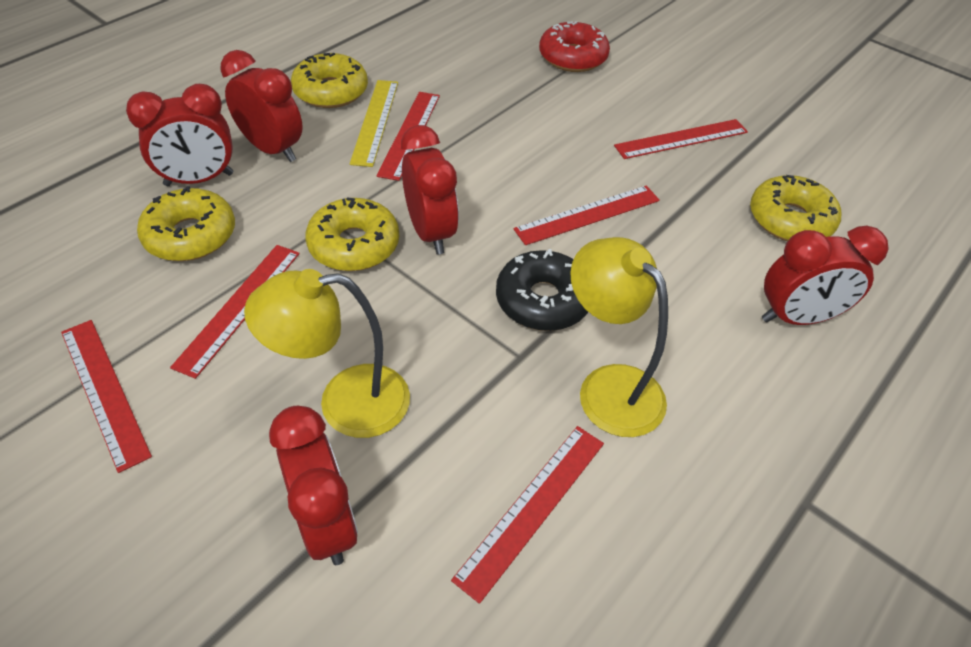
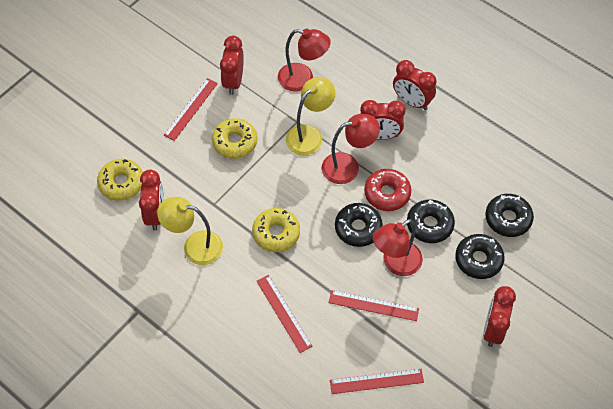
black donut: [496,249,588,331] = 1 -> [335,203,383,247] [407,200,455,243] [455,234,505,279] [485,194,534,237] = 4
red lamp: none = 0 -> [278,29,331,91] [322,114,380,184] [373,219,423,276] = 3
red ruler: [61,320,152,473] [170,245,300,379] [376,92,440,181] [451,426,604,604] [513,186,660,245] [614,119,748,159] = 6 -> [164,78,218,141] [256,275,313,353] [329,290,419,321] [330,369,424,394] = 4
yellow donut: [137,186,235,261] [291,53,368,108] [305,197,399,271] [750,175,841,241] = 4 -> [97,159,143,201] [212,118,257,159] [252,208,300,252] = 3
yellow ruler: [350,80,398,167] = 1 -> none = 0

